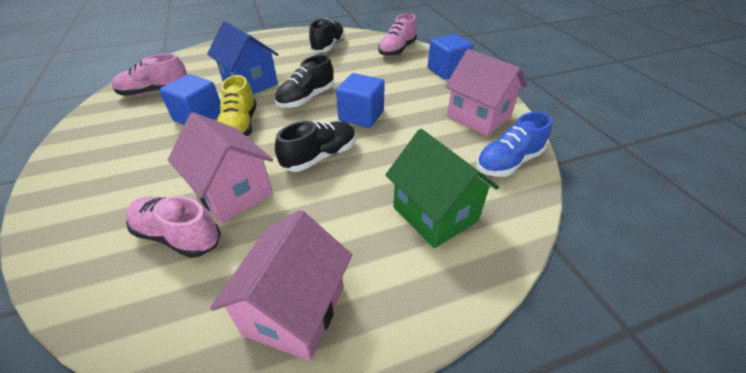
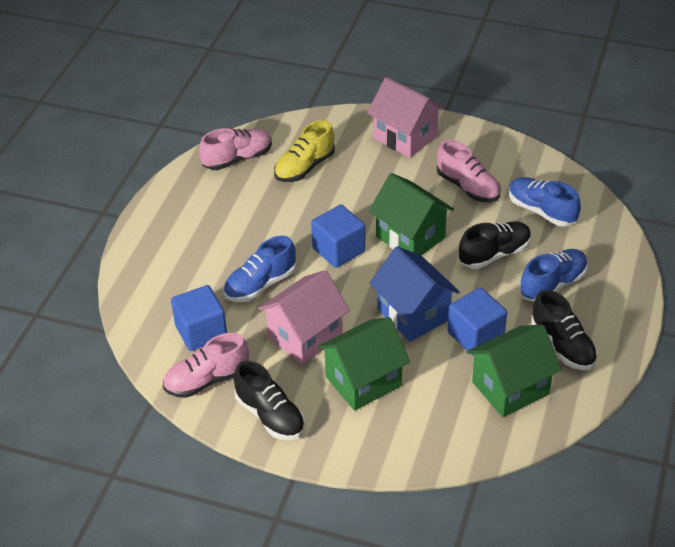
blue shoe: [476,112,552,177] = 1 -> [223,236,296,302] [509,177,581,227] [519,249,588,302] = 3
green house: [386,129,499,248] = 1 -> [317,317,410,411] [369,173,454,256] [467,324,562,417] = 3
pink house: [168,113,273,223] [210,210,352,361] [445,49,527,136] = 3 -> [258,270,350,365] [367,77,445,158] = 2

